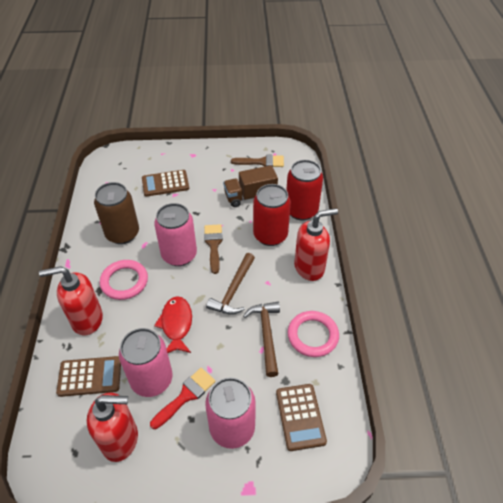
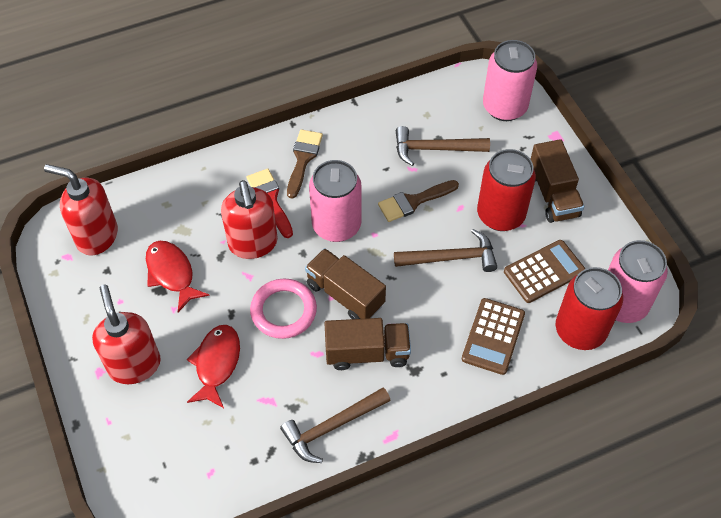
brown calculator: [56,356,121,397] [142,170,189,197] [276,384,327,451] = 3 -> [462,298,525,375] [504,240,585,303] = 2
brown can: [94,182,139,244] = 1 -> none = 0
brown hammer: [206,253,255,315] [243,302,280,377] = 2 -> [280,387,391,463] [394,229,497,272] [396,126,490,166] = 3
brown truck: [223,165,278,207] = 1 -> [305,248,386,319] [325,318,411,370] [531,139,584,223] = 3
pink ring: [100,260,148,300] [288,311,339,357] = 2 -> [250,279,317,339] = 1
red fish: [154,296,192,353] = 1 -> [146,241,209,312] [187,325,240,408] = 2

